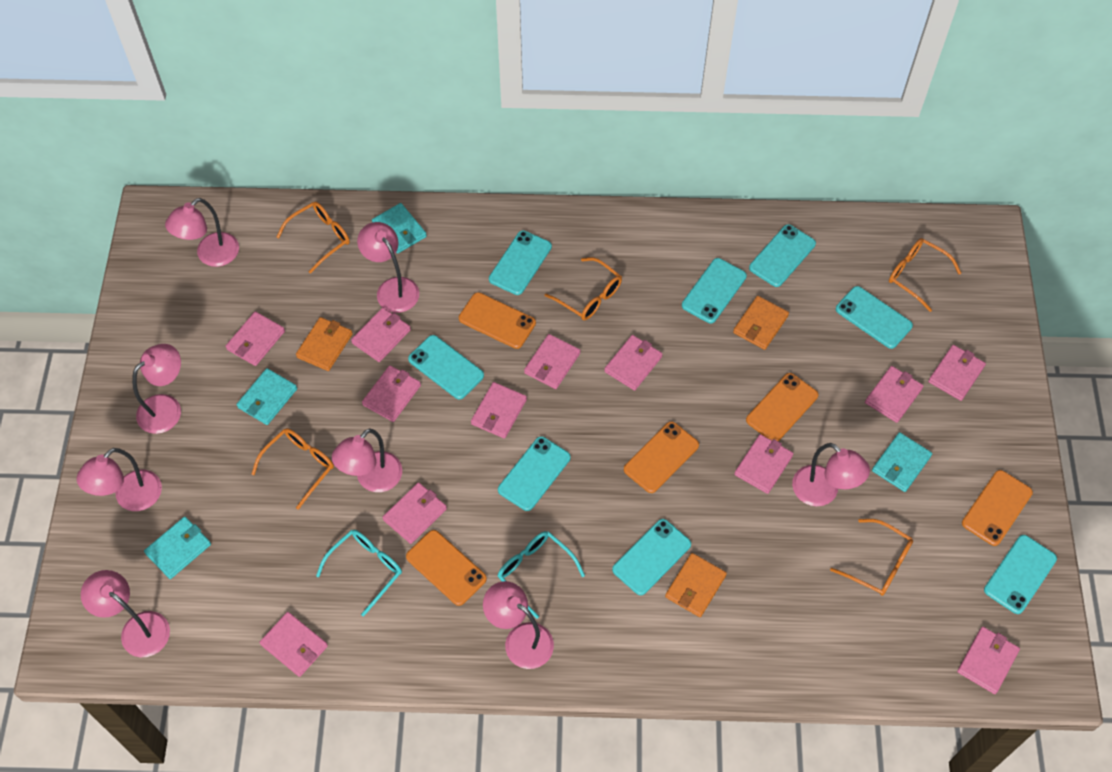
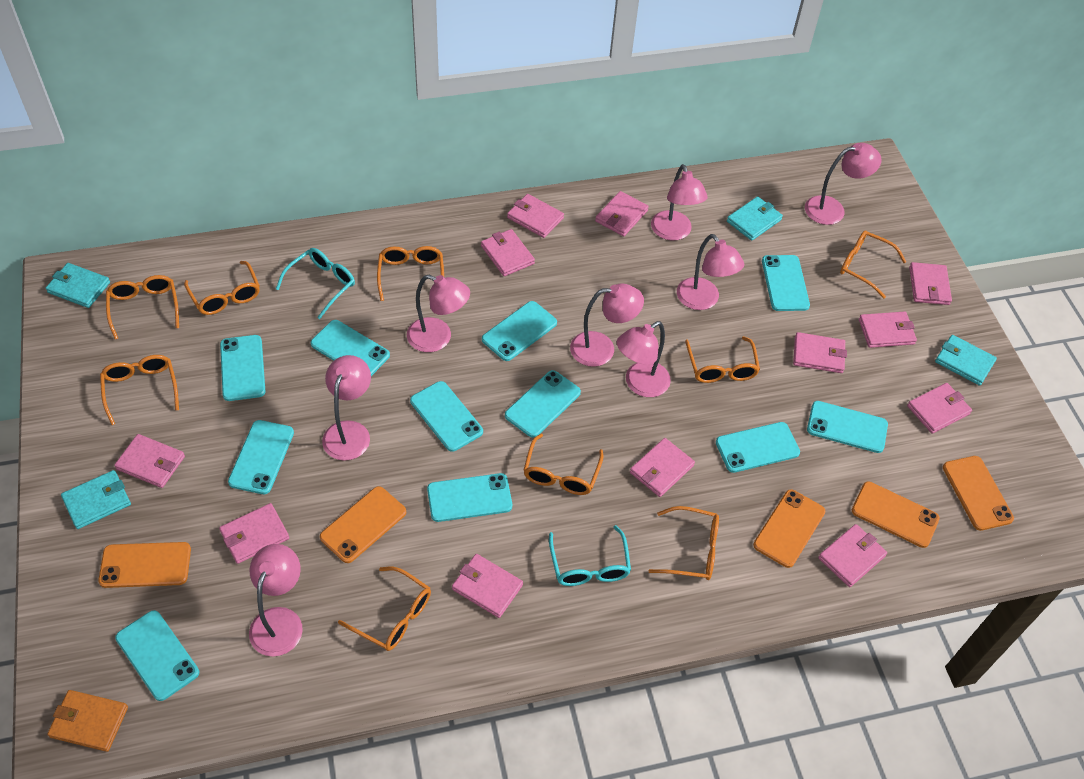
orange glasses: [251,428,334,510] [277,202,350,274] [545,257,622,320] [830,519,913,596] [889,238,961,312] = 5 -> [100,355,179,425] [106,275,179,339] [184,261,260,315] [338,567,431,651] [377,246,444,301] [523,434,604,495] [649,506,719,580] [685,336,760,383] [840,230,906,298] = 9
orange wallet: [296,317,353,371] [665,553,727,617] [733,296,789,350] = 3 -> [47,690,128,752] = 1
turquoise phone: [408,335,484,399] [489,230,552,295] [498,436,571,511] [612,519,691,595] [682,258,747,323] [749,224,816,287] [836,286,913,349] [984,535,1057,614] = 8 -> [115,610,199,701] [220,335,265,401] [228,420,294,494] [311,320,390,376] [410,381,483,452] [427,473,512,522] [482,301,557,361] [505,370,581,438] [716,422,800,473] [762,255,810,311] [807,401,888,453] = 11

